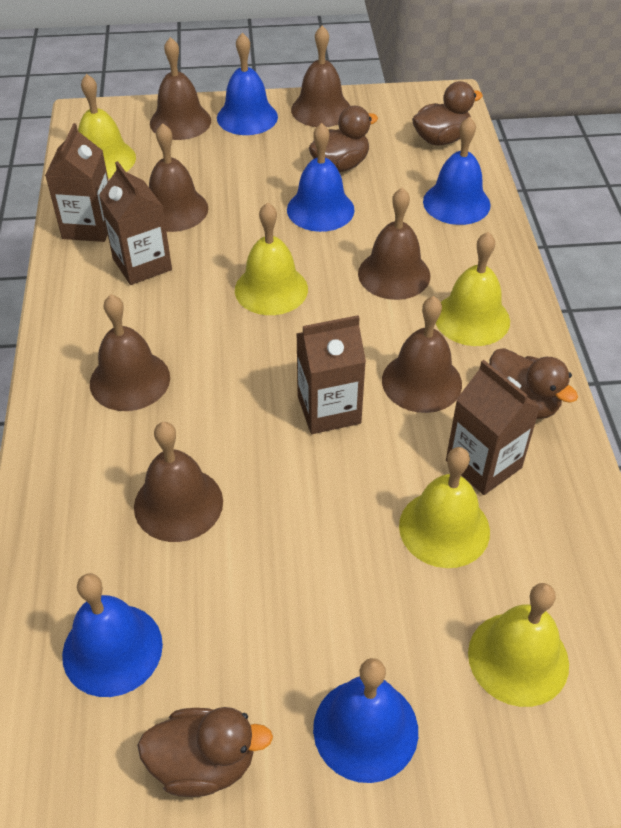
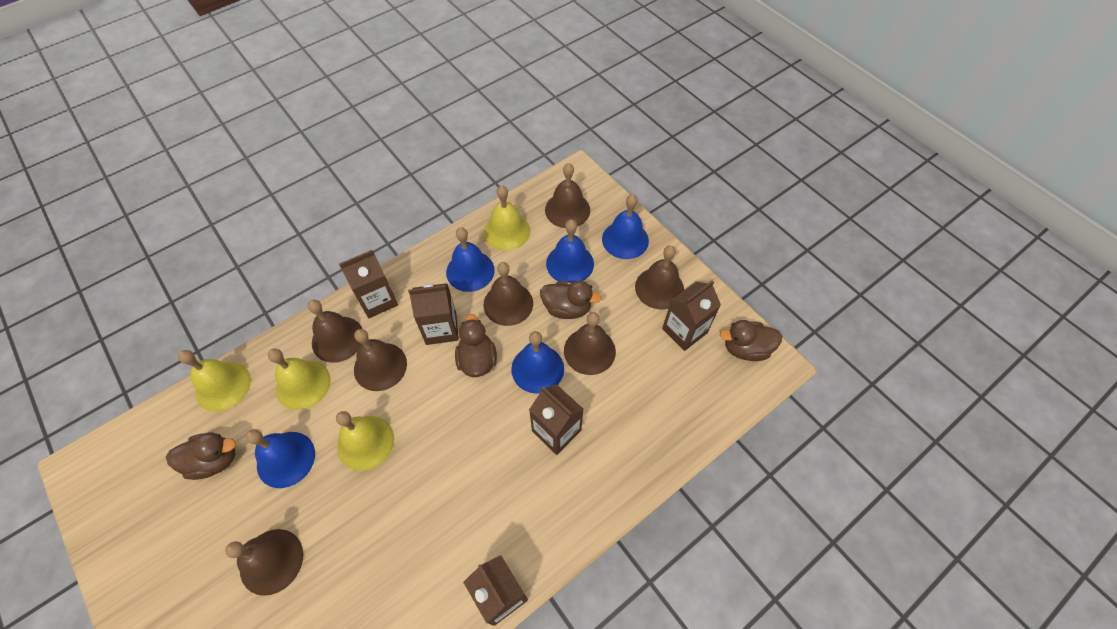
brown carton: [45,123,109,242] [99,161,172,285] [296,315,366,434] [446,360,540,495] = 4 -> [339,250,398,318] [408,283,459,345] [463,555,528,626] [529,384,584,455] [662,280,721,351] = 5
yellow bell: [78,74,136,179] [235,202,308,315] [399,447,490,568] [436,232,510,346] [468,583,569,707] = 5 -> [178,350,251,412] [268,348,331,410] [336,411,394,471] [484,186,530,251] = 4

